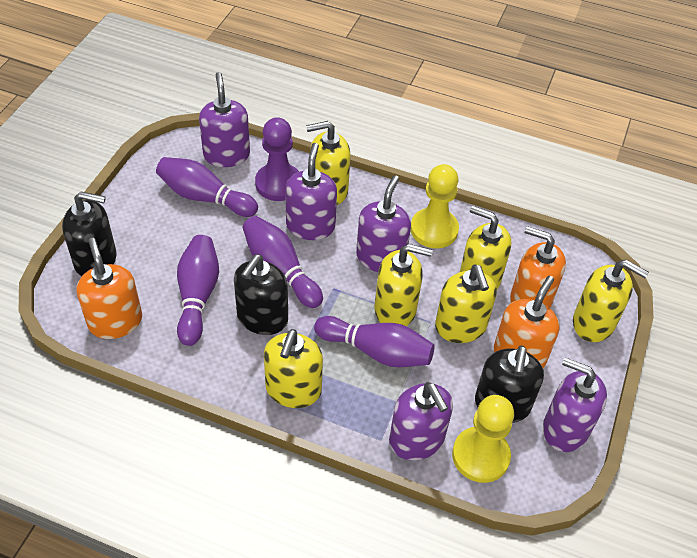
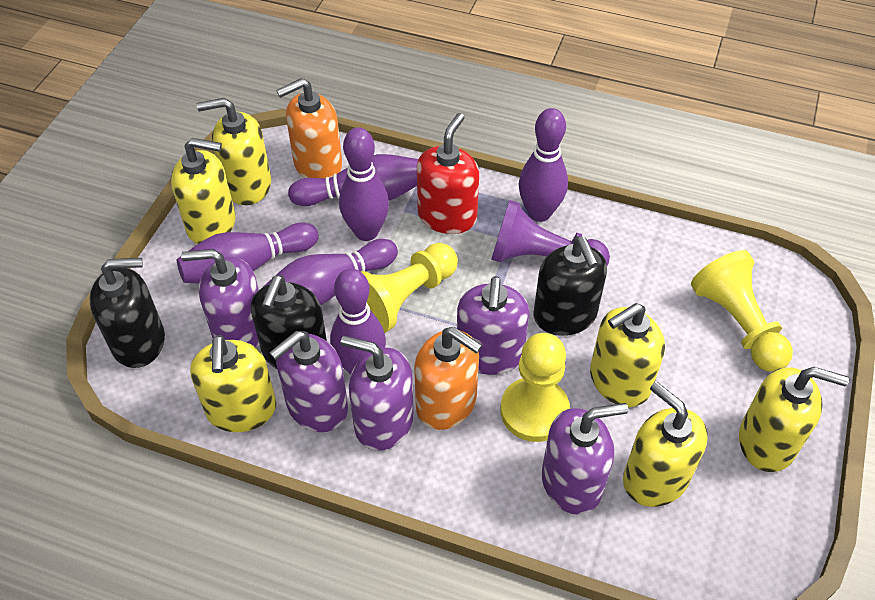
orange soap dispenser: [77,238,142,339] [494,276,560,368] [510,226,566,308] = 3 -> [276,78,342,178] [414,327,482,430] = 2
purple bowling pin: [156,157,258,217] [177,235,219,346] [243,216,323,308] [314,316,435,367] = 4 -> [177,222,318,284] [263,239,398,305] [288,154,418,206] [330,268,386,375] [339,128,389,241] [519,108,568,222] = 6
red soap dispenser: none = 0 -> [417,113,479,234] = 1
yellow pawn: [411,164,459,248] [452,395,514,483] = 2 -> [360,243,458,333] [500,333,570,442] [691,250,793,372] = 3

